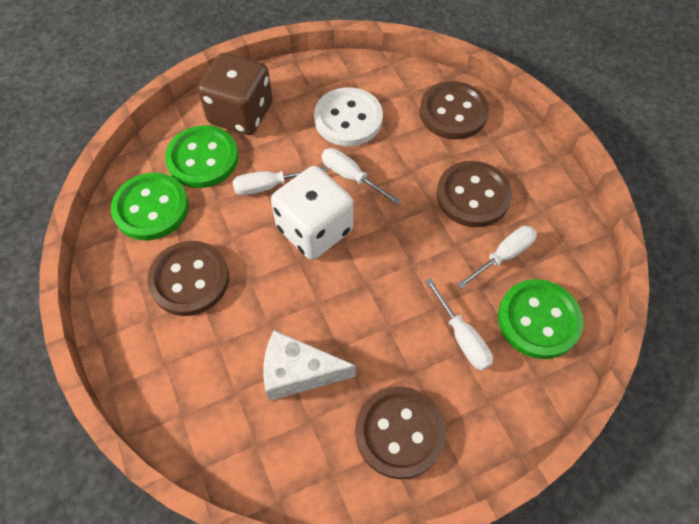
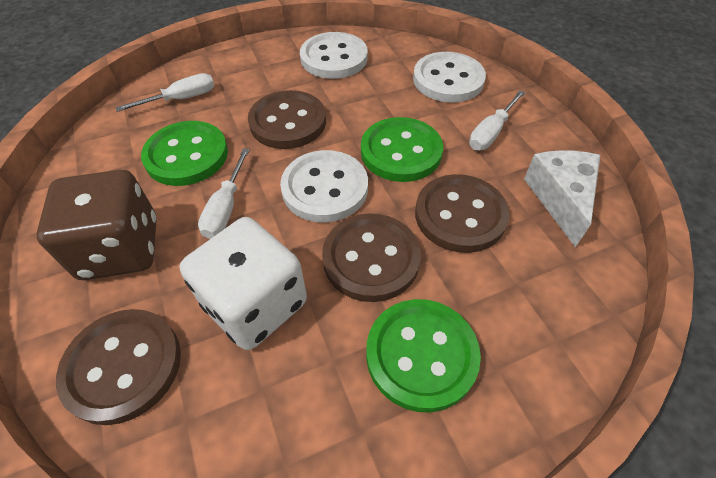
white button: [314,87,383,146] = 1 -> [280,150,368,222] [300,32,368,79] [413,52,486,103] = 3
white screwdriver: [232,166,327,195] [321,148,401,204] [425,278,493,371] [457,226,537,289] = 4 -> [116,73,215,112] [198,148,250,239] [469,90,525,150] = 3

